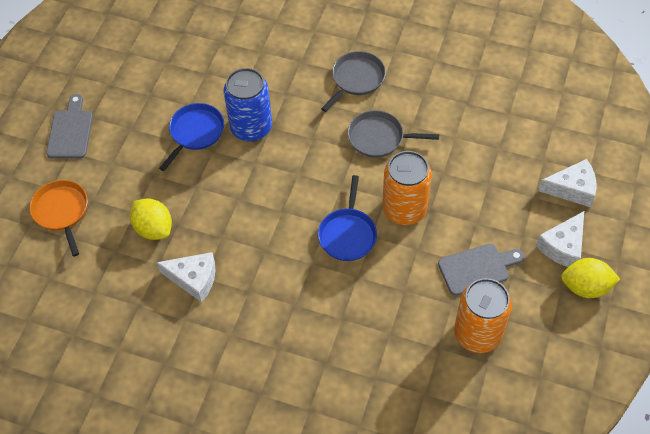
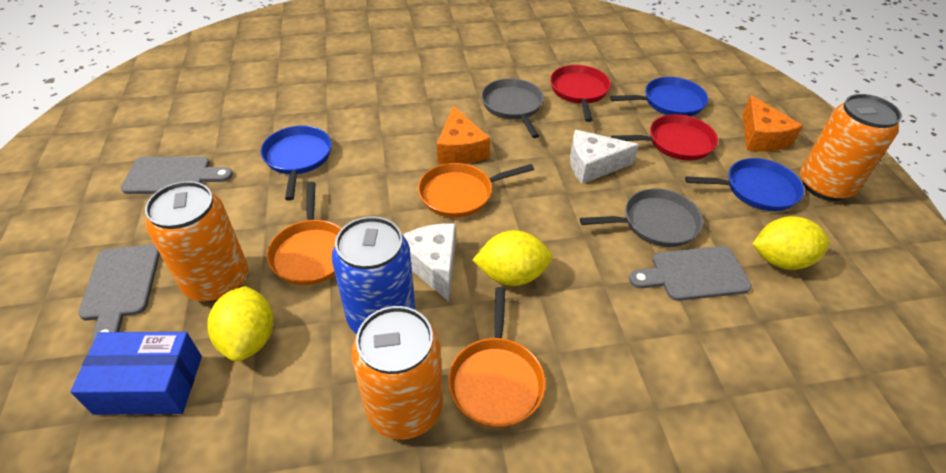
blue box: none = 0 -> [70,332,202,415] = 1
blue pan: [159,103,224,171] [318,175,377,261] = 2 -> [261,126,332,201] [610,77,708,116] [685,158,804,211] = 3
grey cutting board: [46,94,93,159] [438,244,524,296] = 2 -> [78,244,160,342] [121,156,233,194] [629,246,752,301] = 3
orange can: [382,151,432,225] [454,278,512,353] = 2 -> [145,181,248,302] [351,306,443,440] [800,94,902,201] = 3
orange cheese: none = 0 -> [437,106,490,164] [742,96,803,151] = 2
orange pan: [30,180,88,257] = 1 -> [267,182,342,285] [418,163,534,218] [448,287,546,428] = 3
red pan: none = 0 -> [550,65,611,122] [611,114,718,161] = 2
white cheese: [157,252,215,303] [536,211,584,267] [538,159,596,207] = 3 -> [403,223,456,302] [570,130,639,184] = 2
yellow lemon: [130,198,172,240] [561,258,620,298] = 2 -> [208,286,273,362] [473,230,553,286] [752,216,830,270] = 3

